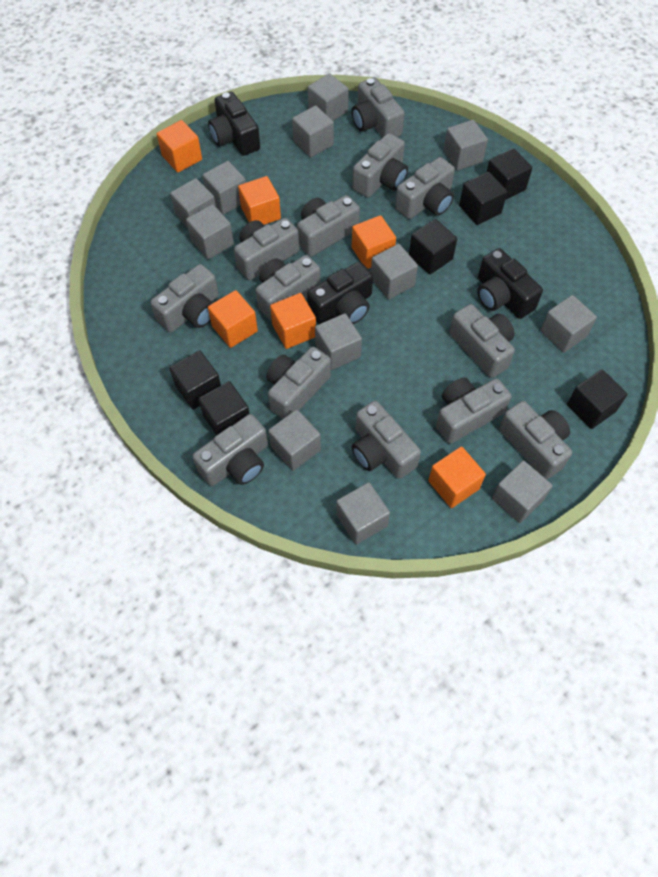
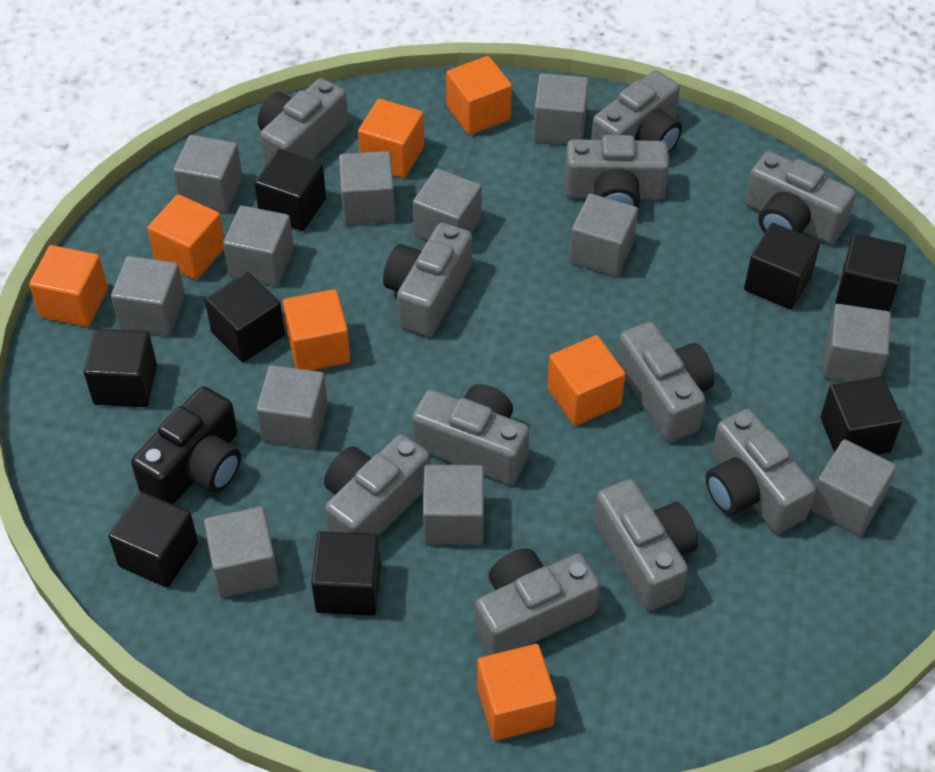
black camera: [208,92,260,156] [307,262,373,324] [477,248,543,319] = 3 -> [131,386,241,505] = 1
black cube: [169,350,221,409] [198,381,250,436] [409,219,457,274] [459,172,507,225] [487,148,533,200] [567,369,628,429] = 6 -> [84,329,157,407] [109,491,198,587] [205,272,285,362] [254,149,326,231] [311,531,381,616] [744,223,820,309] [820,376,903,455] [835,234,906,312] = 8
grey camera: [151,264,219,332] [192,414,268,486] [234,218,299,280] [255,255,321,321] [266,347,331,419] [297,195,360,257] [352,77,405,138] [352,133,408,198] [352,401,421,479] [395,157,455,219] [436,377,511,444] [449,304,515,378] [499,401,572,479] = 13 -> [258,78,348,166] [324,434,430,537] [383,223,472,336] [412,384,529,485] [475,548,600,655] [565,135,669,208] [591,70,682,154] [594,479,699,611] [616,322,715,442] [706,409,816,533] [745,151,856,244] = 11
orange cube: [157,120,202,173] [208,290,258,348] [238,176,281,225] [270,293,316,349] [352,215,396,269] [428,446,486,508] = 6 -> [29,245,108,327] [147,194,224,280] [283,289,350,370] [358,99,424,178] [446,56,512,135] [477,644,556,741] [547,335,625,426] = 7

